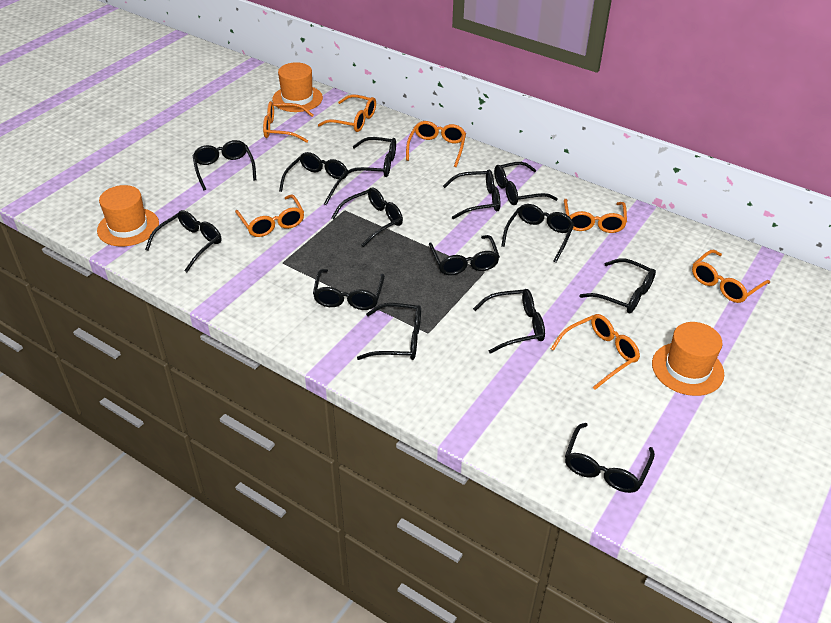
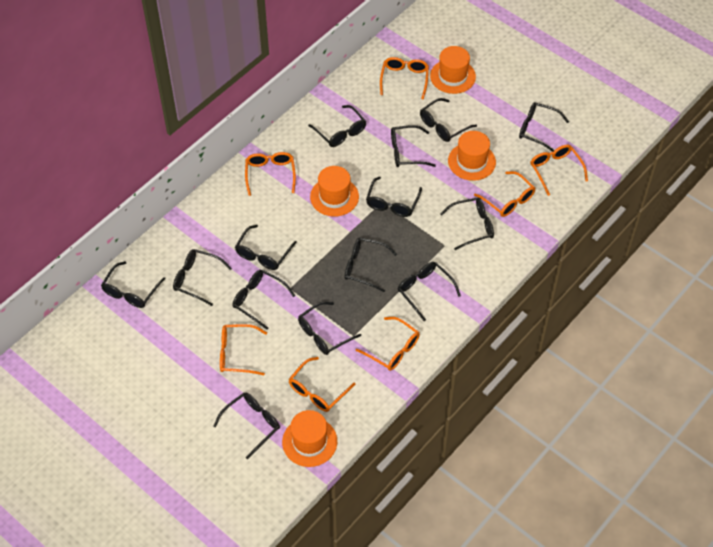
orange hat: [97,185,159,246] [272,62,323,112] [652,322,724,396] = 3 -> [282,410,337,467] [310,166,359,217] [430,46,476,94] [448,131,496,181] = 4

